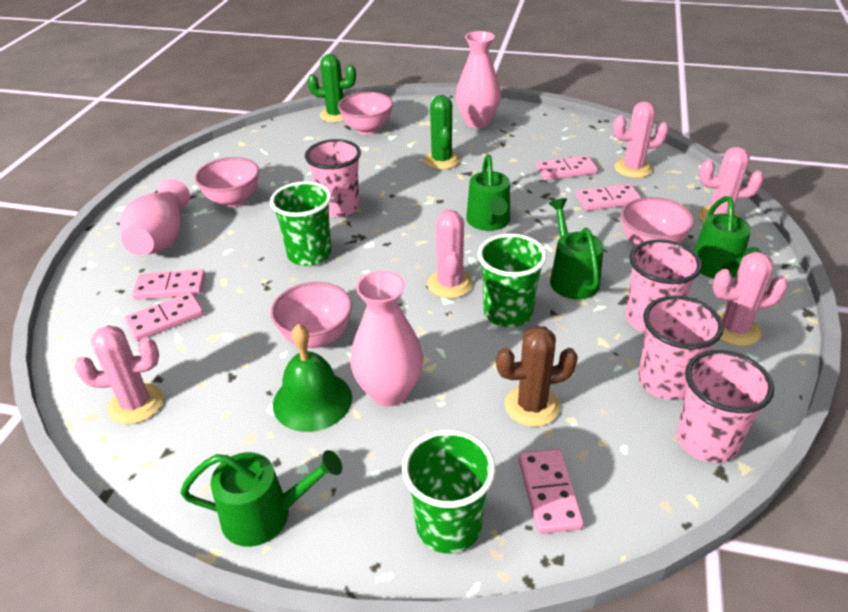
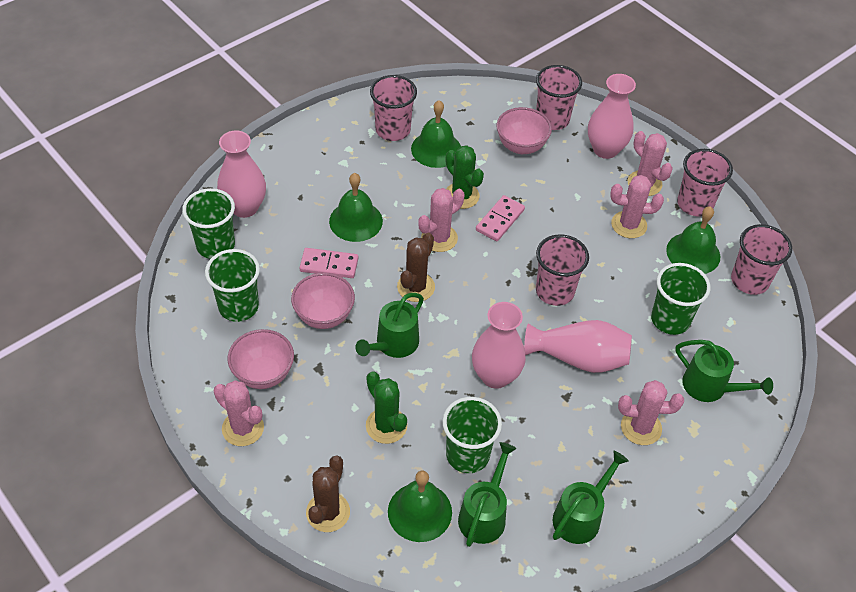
brown cactus: [496,326,578,427] = 1 -> [306,456,350,532] [397,233,435,302] = 2
green bell: [273,324,352,432] = 1 -> [329,173,383,242] [388,470,452,542] [411,100,461,168] [666,206,720,274] = 4
green cup: [270,181,332,266] [402,430,495,554] [478,234,547,327] = 3 -> [182,188,235,259] [205,249,260,322] [443,397,502,473] [651,263,711,335] = 4
pink bowl: [195,157,259,208] [270,282,352,348] [338,92,393,135] [621,197,694,245] = 4 -> [228,329,294,389] [291,273,355,329] [497,107,552,154] = 3
pink cup: [305,139,361,218] [626,239,702,333] [638,296,724,400] [677,350,774,463] = 4 -> [370,75,417,141] [536,65,582,130] [536,234,589,306] [677,149,733,217] [731,224,792,295] = 5
pink domino: [124,292,204,341] [132,269,205,300] [518,449,584,534] [537,155,598,180] [576,184,641,211] = 5 -> [299,248,358,278] [476,195,525,241] = 2
pink vase: [120,179,190,256] [350,271,423,406] [456,31,501,128] = 3 -> [217,130,266,218] [472,302,526,389] [524,320,632,373] [588,74,636,159] = 4

